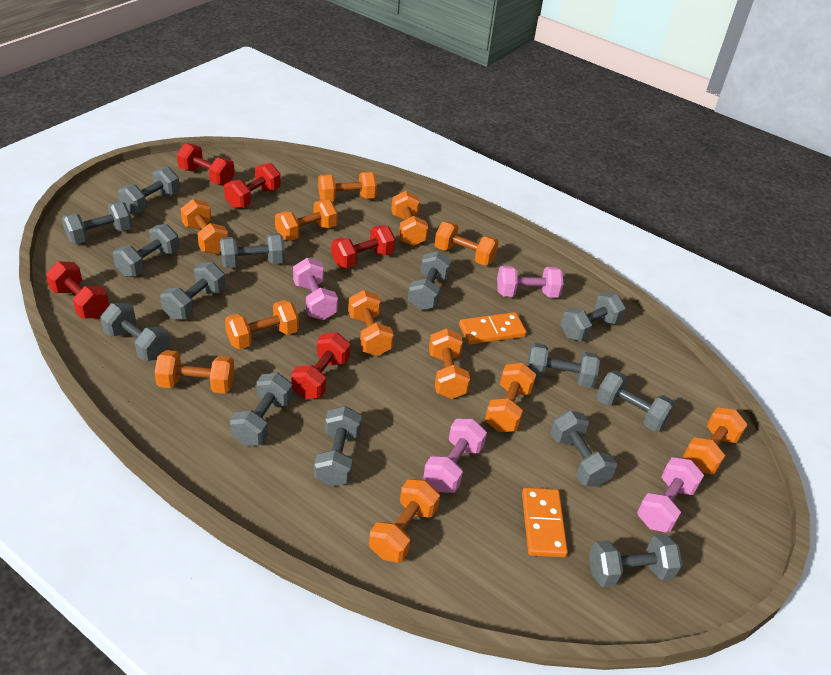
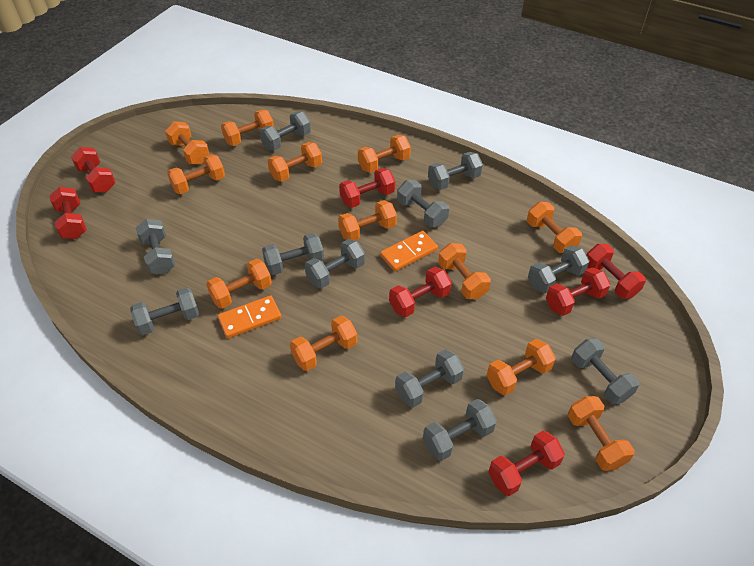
grey dumbbell: [62,201,132,244] [100,302,170,361] [113,224,179,277] [118,167,180,214] [160,262,225,320] [220,233,285,268] [230,373,292,446] [314,406,362,487] [408,251,451,310] [527,343,600,388] [550,410,617,487] [560,292,626,341] [589,534,682,587] [596,370,675,432] = 14 -> [130,287,199,335] [136,219,175,274] [259,112,311,151] [262,233,324,275] [305,239,365,289] [395,349,464,408] [397,180,449,227] [423,399,497,461] [428,152,483,190] [528,245,590,293] [572,338,639,405] = 11
pink dumbbell: [293,258,338,320] [423,419,487,493] [497,266,564,298] [637,457,704,533] = 4 -> none = 0
red dumbbell: [46,261,109,318] [177,143,235,185] [224,163,281,209] [291,332,350,399] [331,225,395,268] = 5 -> [49,187,87,239] [71,147,116,192] [339,168,395,208] [389,267,452,317] [488,431,565,496] [546,267,610,316] [587,244,646,299] = 7

